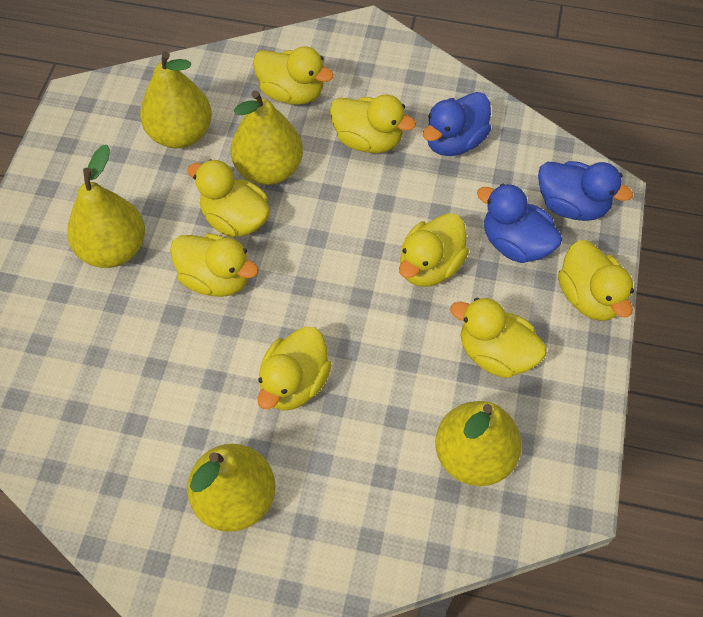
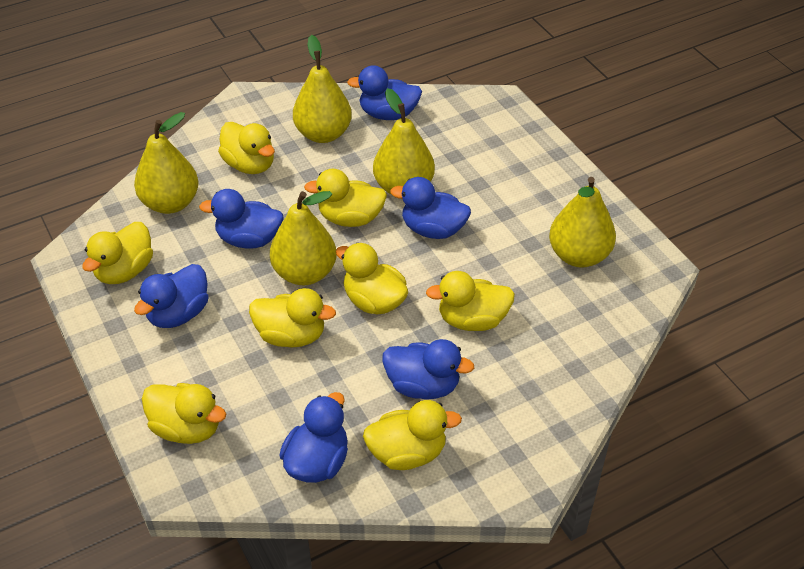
blue duck: [423,92,491,156] [477,184,562,263] [538,161,633,221] = 3 -> [134,264,209,328] [199,189,284,249] [279,392,348,483] [347,65,422,120] [382,339,474,399] [390,177,471,239] = 6

